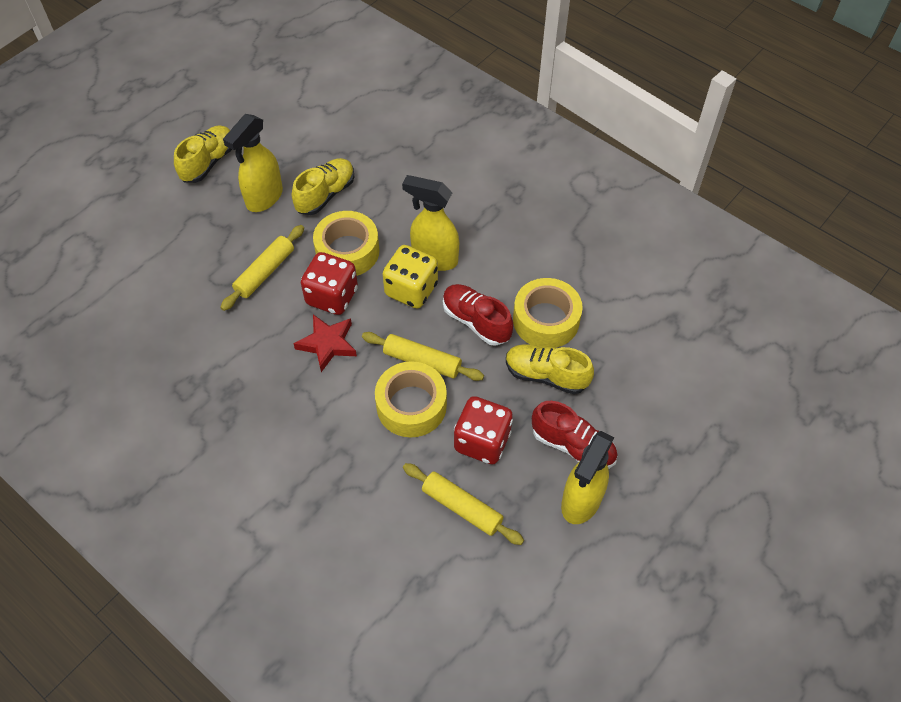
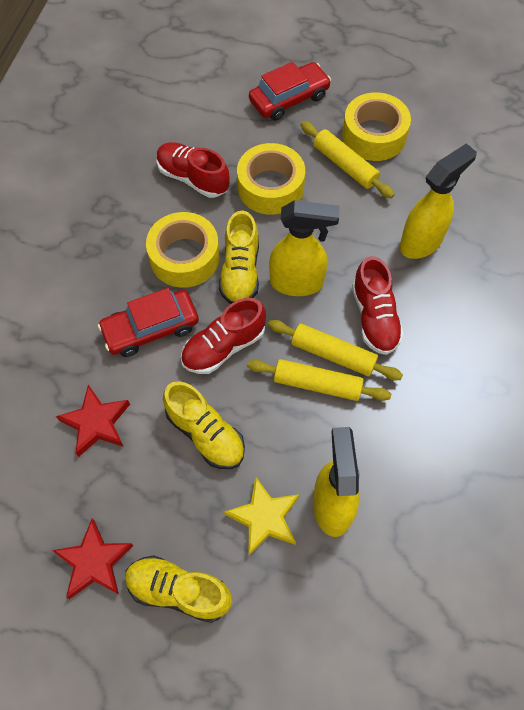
red car: none = 0 -> [98,288,199,357] [249,62,331,121] = 2
red dice: [301,252,358,315] [454,396,513,464] = 2 -> none = 0
red shoe: [443,284,513,346] [532,401,618,469] = 2 -> [157,142,230,198] [181,298,266,374] [352,256,404,355] = 3
red star: [293,314,357,372] = 1 -> [52,519,133,599] [56,385,130,457] = 2
yellow dice: [383,245,438,309] = 1 -> none = 0
yellow star: none = 0 -> [224,477,299,555] = 1

